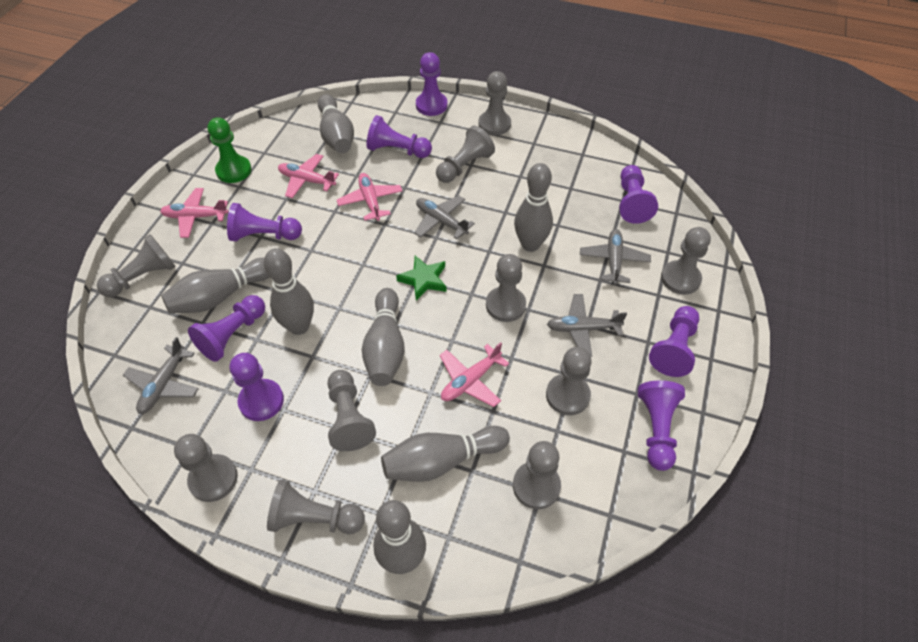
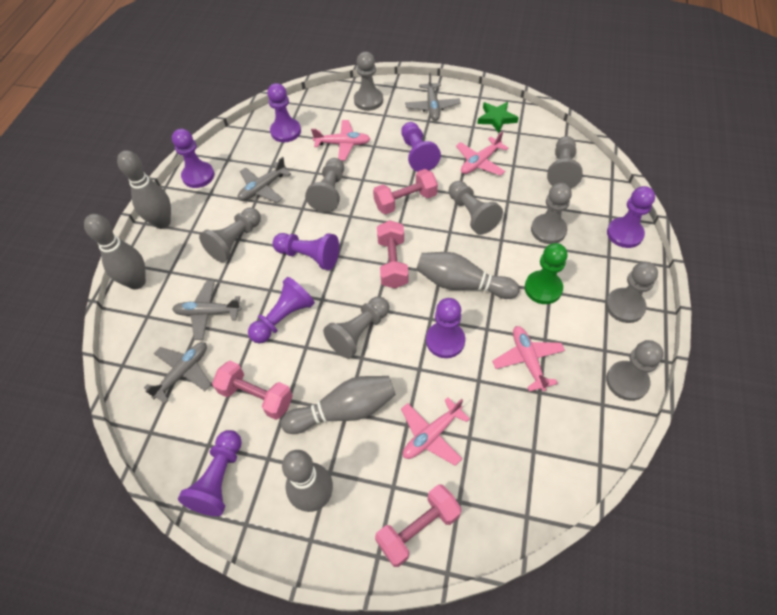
grey bowling pin: [161,258,270,314] [264,248,314,335] [318,94,354,153] [362,288,405,386] [373,500,426,574] [381,426,510,482] [514,163,553,252] = 7 -> [84,214,146,290] [117,150,171,229] [281,376,396,434] [282,450,333,512] [416,252,520,299] = 5
grey pawn: [97,235,176,297] [174,434,238,502] [267,480,365,534] [327,370,376,451] [436,126,495,183] [478,71,511,135] [486,254,526,322] [513,441,561,509] [546,347,592,415] [661,227,711,295] = 10 -> [199,208,261,262] [305,158,344,212] [323,297,390,358] [354,52,383,111] [449,181,503,234] [531,183,572,244] [547,136,583,188] [606,262,658,323] [606,340,663,401] = 9
pink dumbbell: none = 0 -> [212,361,293,420] [373,169,438,214] [375,484,462,567] [377,220,409,288] = 4

